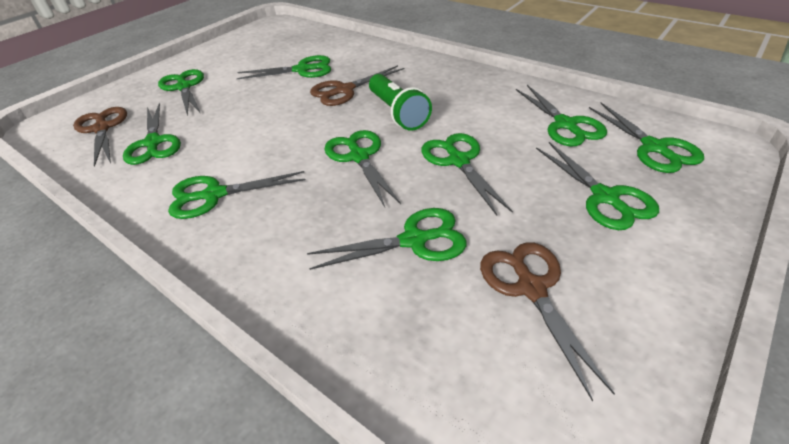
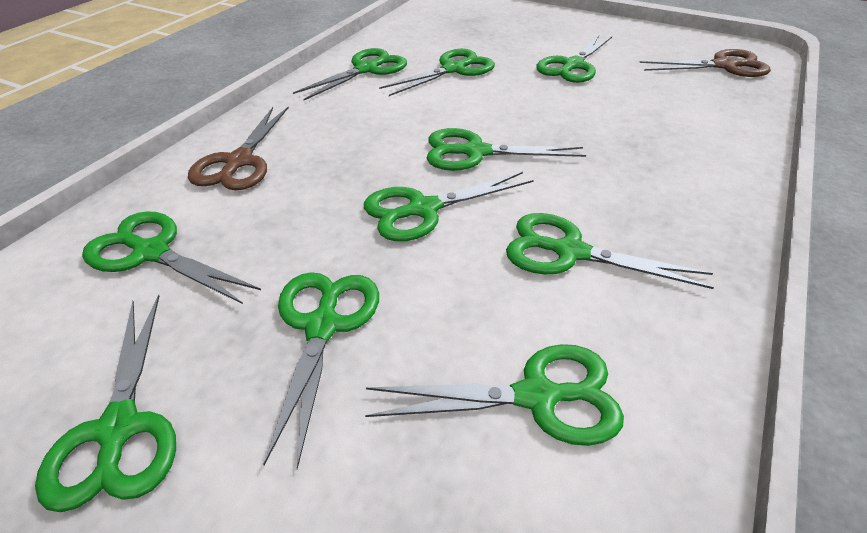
brown scissors: [73,107,127,167] [310,65,405,106] [480,242,615,401] = 3 -> [188,107,289,190] [639,49,771,77] = 2
green flashlight: [369,74,432,131] = 1 -> none = 0

